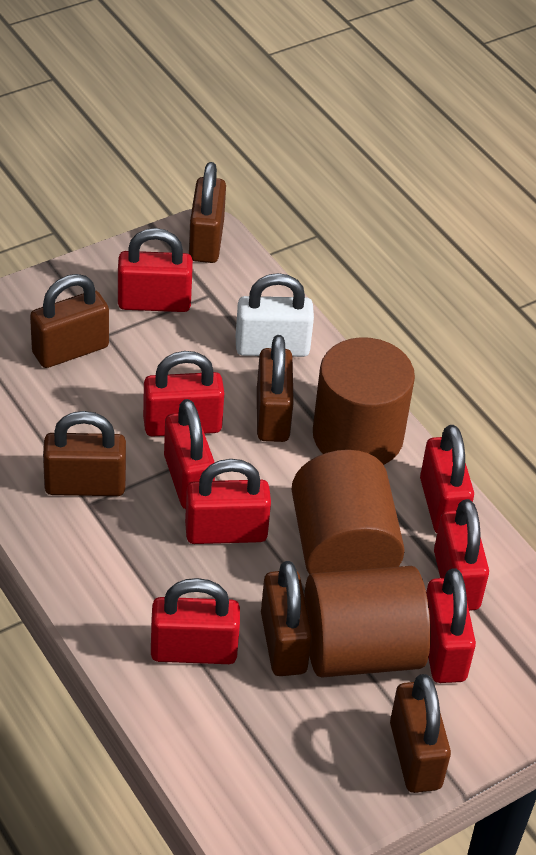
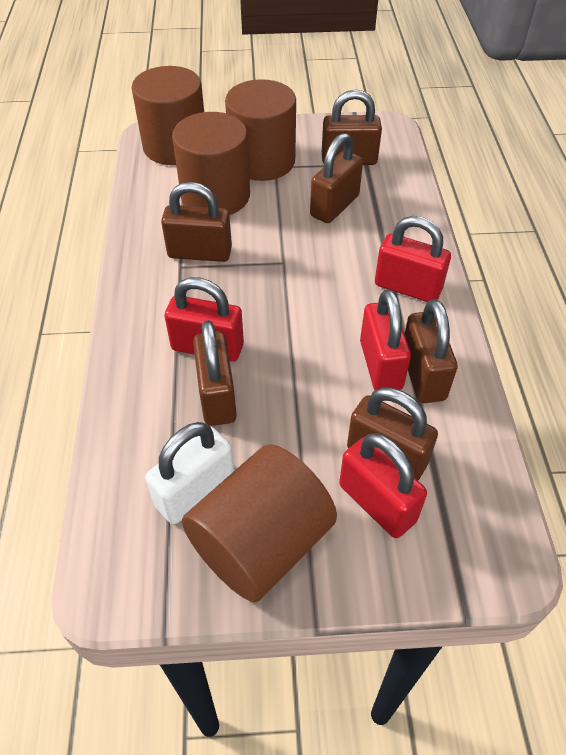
brown cylinder: [291,450,405,575] [304,566,431,678] [313,337,415,465] = 3 -> [131,66,204,165] [172,112,250,215] [182,444,337,602] [225,79,296,181] = 4
red padlock: [118,228,193,312] [143,351,224,437] [151,578,240,664] [164,399,215,509] [185,459,271,544] [420,425,474,533] [426,568,476,683] [434,499,489,611] = 8 -> [164,277,244,362] [339,433,427,538] [360,289,411,390] [375,216,451,302] = 4

